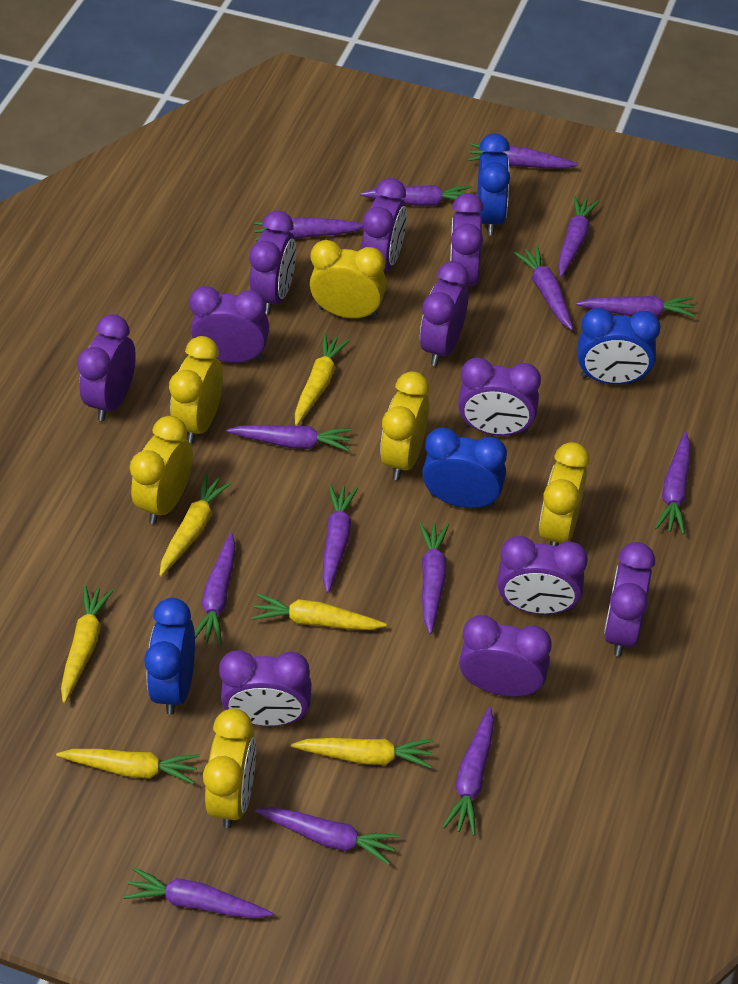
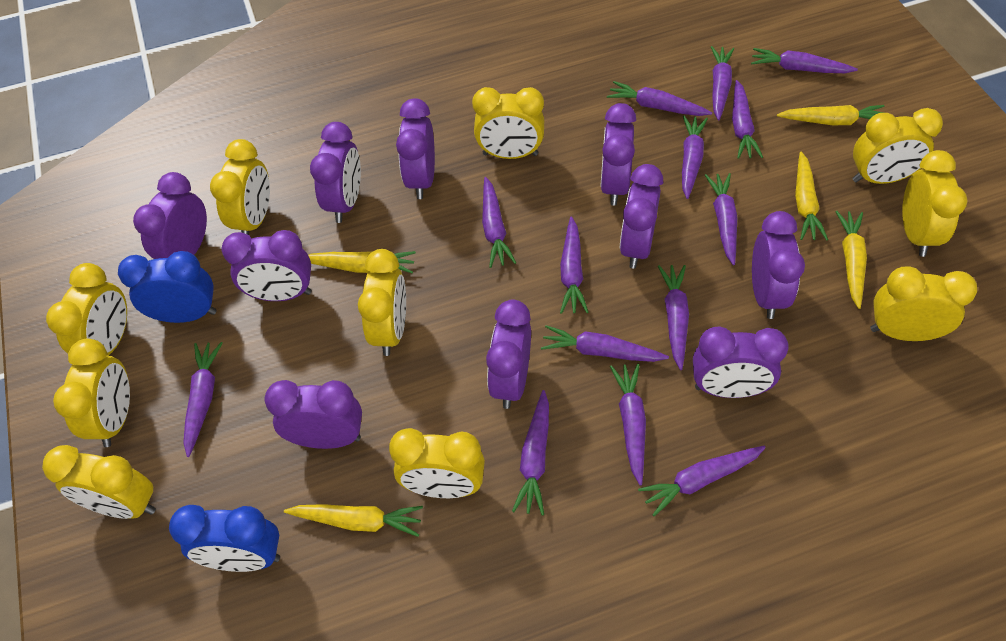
blue clock: [144,598,195,715] [422,428,507,508] [477,133,510,236] [578,308,661,384] = 4 -> [118,251,217,323] [169,505,280,572] = 2
purple clock: [77,314,136,421] [189,286,269,363] [219,650,312,726] [249,211,296,315] [362,178,407,271] [420,261,469,366] [450,193,484,287] [458,358,541,436] [459,615,552,697] [497,536,588,614] [604,542,655,656] = 11 -> [133,172,207,259] [222,230,312,301] [265,380,362,449] [310,122,361,223] [396,99,435,199] [486,300,531,409] [600,103,636,206] [620,164,663,269] [693,326,789,398] [752,211,805,319] = 10
yellow carrot: [56,749,200,784] [61,585,114,703] [159,474,232,576] [251,594,387,630] [291,738,433,768] [295,333,350,426] = 6 -> [284,504,423,537] [308,251,416,273] [777,105,885,125] [795,152,828,241] [835,211,867,309] = 5
yellow clock: [130,416,193,524] [169,336,223,444] [203,708,256,828] [310,240,387,319] [380,371,429,480] [539,442,589,546] = 6 -> [42,445,156,519] [46,263,127,356] [53,338,130,447] [210,139,270,235] [358,249,406,356] [389,428,485,498] [472,87,544,159] [852,108,943,184] [870,266,977,341] [902,150,968,257] = 10

